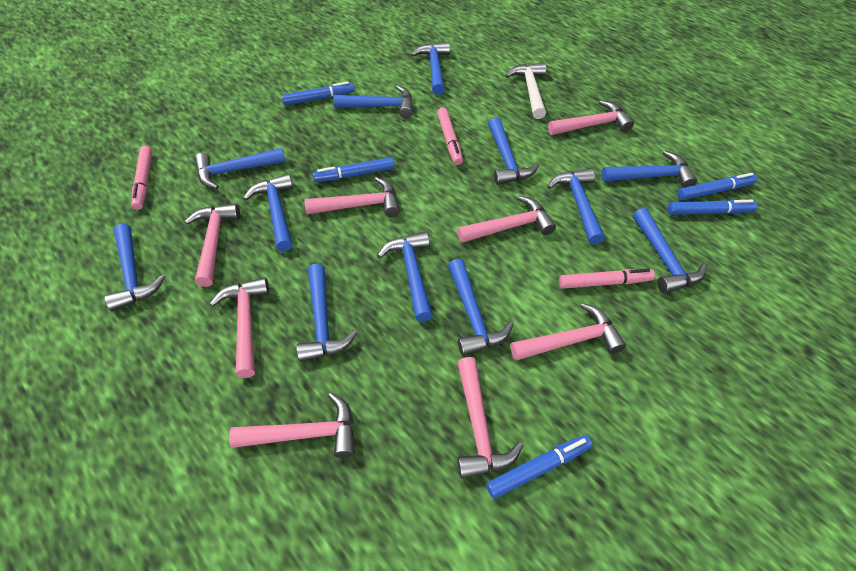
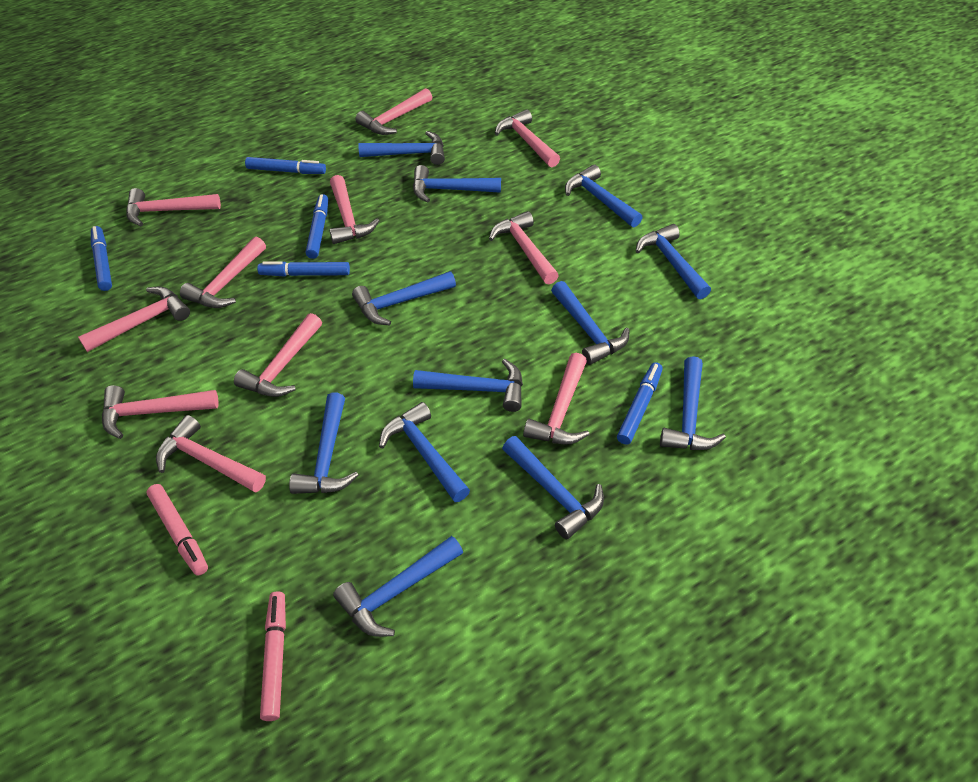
pink hammer: [185,204,240,287] [210,277,269,378] [229,393,355,458] [304,177,400,217] [457,196,556,243] [457,357,523,478] [510,303,626,361] [548,100,634,135] = 8 -> [78,286,190,352] [102,385,219,439] [126,188,221,226] [156,415,266,493] [180,237,266,308] [234,313,322,397] [330,175,380,244] [355,88,432,135] [489,211,559,285] [495,109,560,167] [523,353,590,445] = 11
pink marker: [131,146,152,210] [437,108,463,165] [559,268,655,289] = 3 -> [147,484,208,576] [260,592,286,721] = 2
white hammer: [505,63,546,119] = 1 -> none = 0

